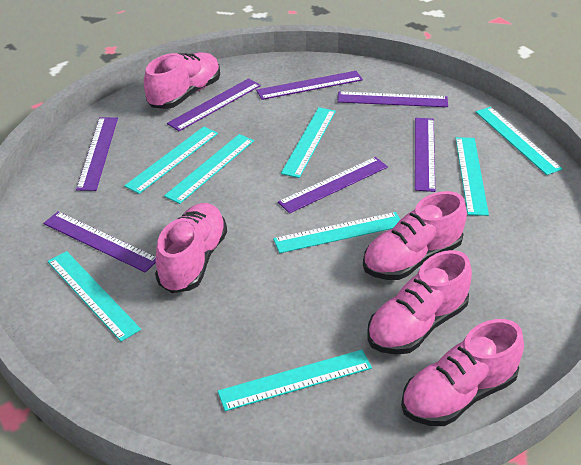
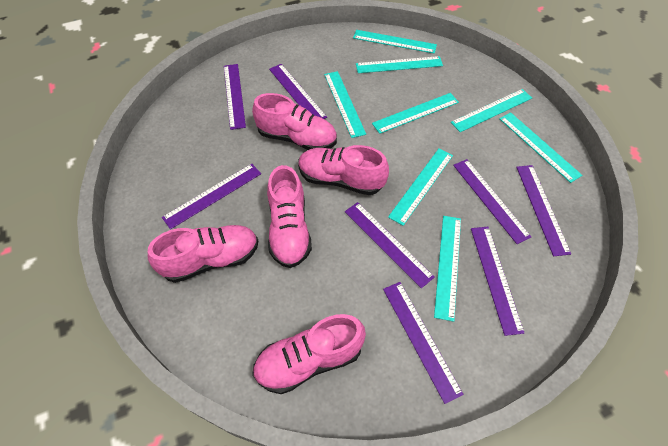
purple ruler: [43,211,156,273] [76,117,118,191] [167,78,261,131] [256,71,363,100] [278,157,388,214] [337,92,448,107] [415,118,435,192] = 7 -> [162,164,261,229] [224,64,246,130] [269,64,327,119] [345,202,435,288] [383,282,464,404] [453,159,531,244] [471,227,524,336] [516,165,571,256] = 8

